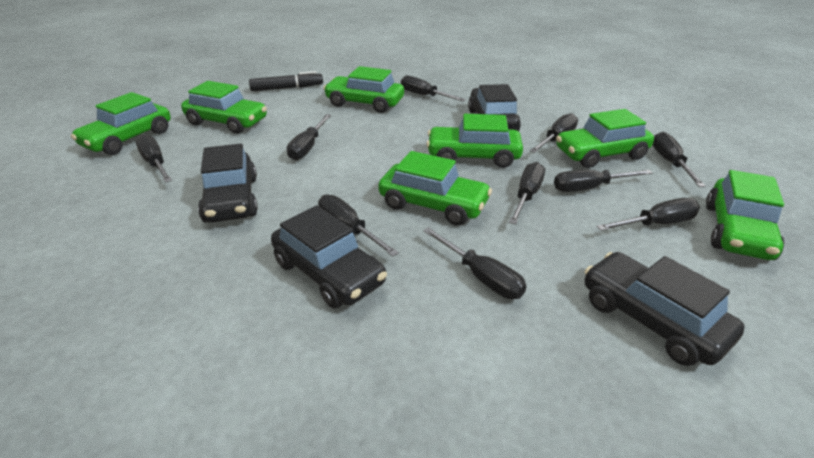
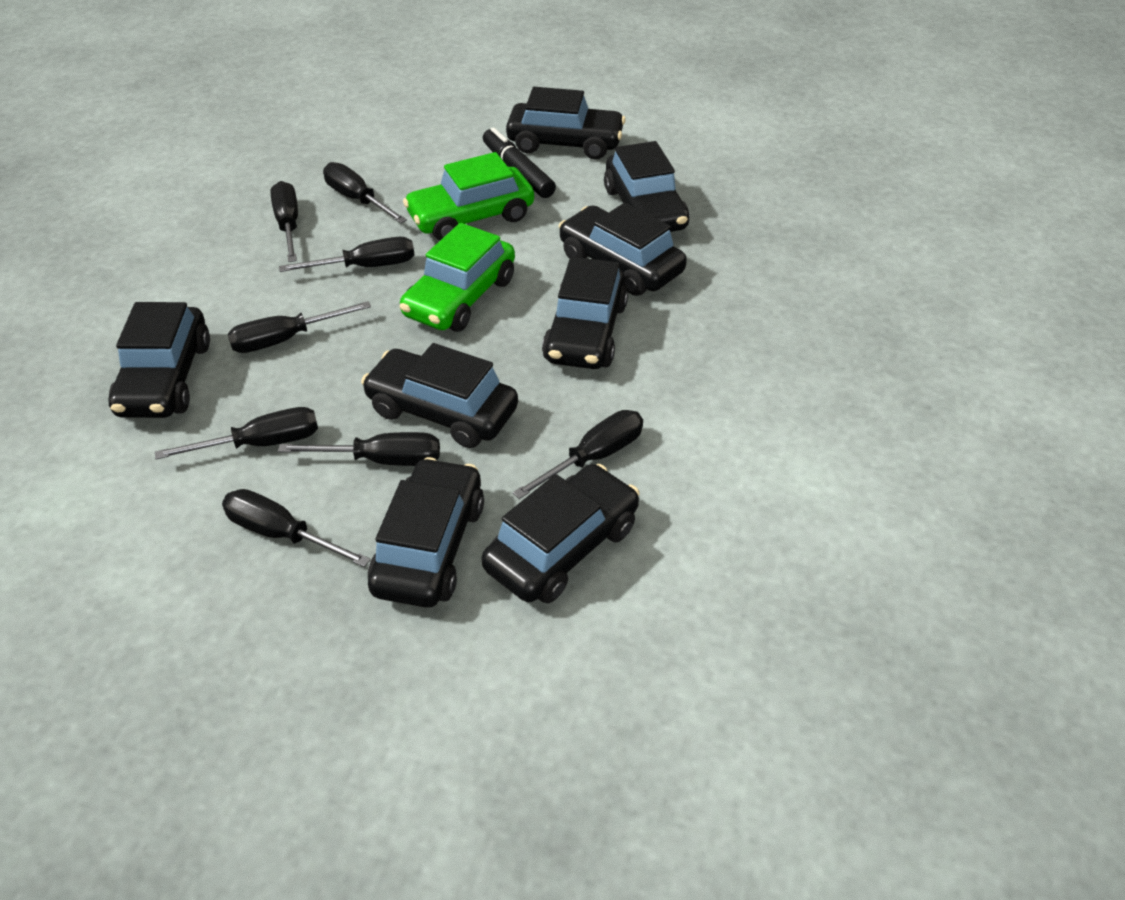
black car: [198,144,258,223] [271,205,387,308] [468,84,521,131] [585,252,745,366] = 4 -> [109,302,210,418] [361,343,518,448] [368,457,484,608] [482,464,640,603] [506,87,626,160] [542,257,628,369] [559,203,687,296] [604,141,689,232] = 8
black screwdriver: [136,135,172,183] [287,114,331,160] [318,195,399,256] [401,75,466,101] [423,227,526,299] [509,162,545,224] [530,113,578,153] [554,170,653,192] [596,198,700,231] [653,132,706,187] = 10 -> [155,407,318,459] [222,489,371,567] [228,301,371,353] [270,181,298,262] [278,432,440,466] [279,237,415,272] [323,162,407,223] [513,410,643,499] = 8
green car: [71,92,171,155] [181,81,267,134] [323,66,404,113] [378,151,492,226] [426,114,523,168] [556,109,654,168] [706,170,784,260] = 7 -> [399,223,515,332] [403,152,534,240] = 2

